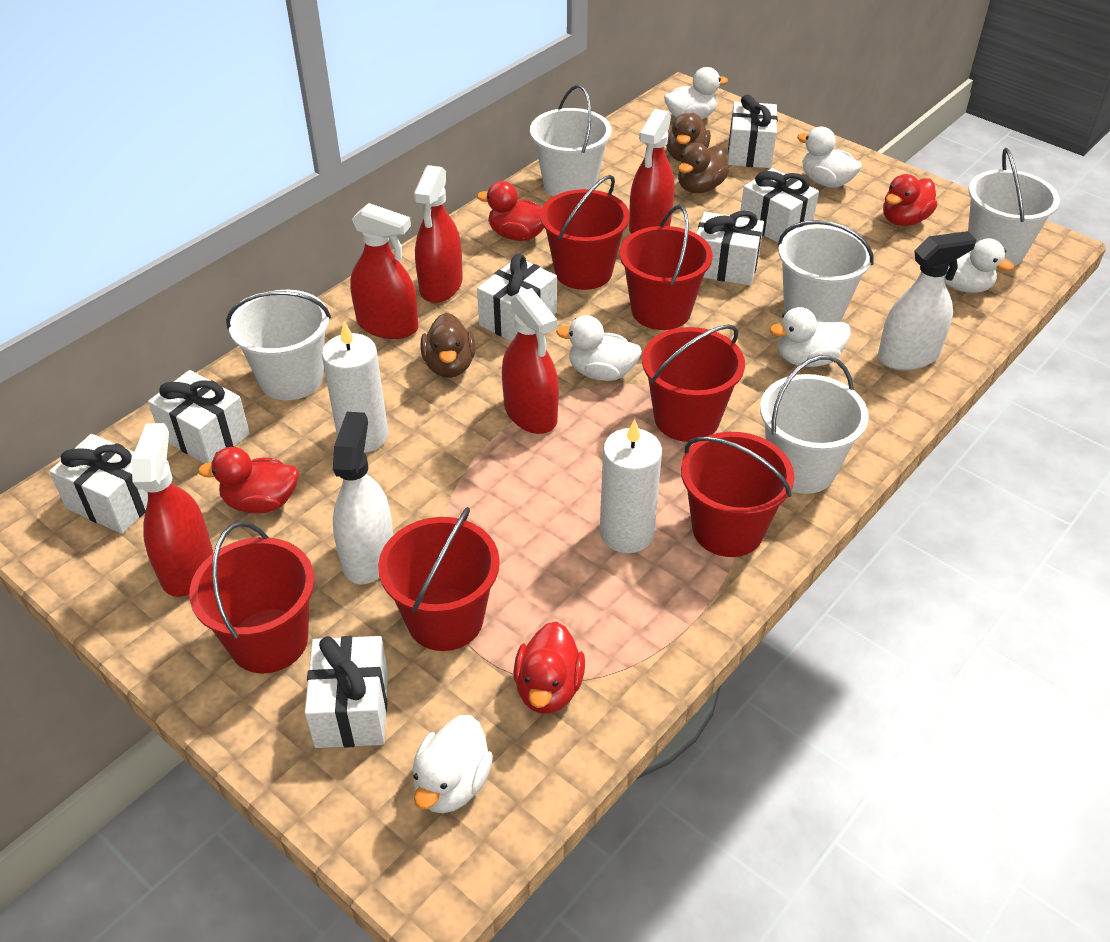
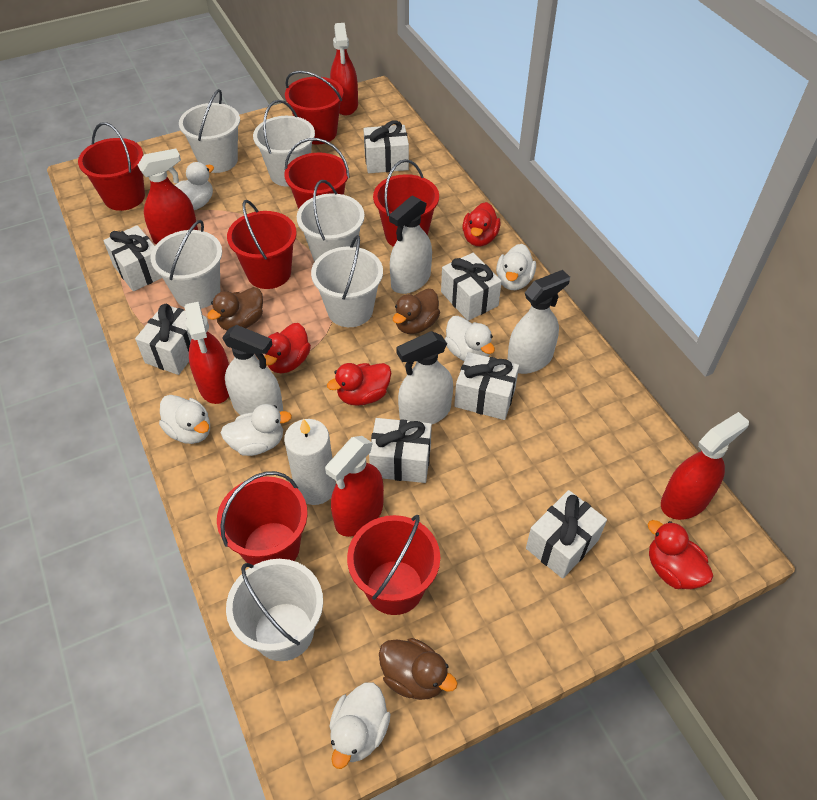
red bucket: [189,522,315,673] [378,507,500,651] [540,175,630,290] [620,205,713,330] [642,325,745,442] [681,432,794,557] = 6 -> [78,122,145,211] [217,471,308,565] [227,200,297,289] [284,138,350,209] [285,71,344,145] [347,515,440,615] [373,159,439,247] = 7
white bucket: [226,290,331,400] [530,85,612,196] [760,355,869,494] [778,220,874,322] [968,148,1060,266] = 5 -> [151,220,222,309] [179,89,240,173] [226,559,323,661] [253,100,315,187] [297,180,365,262] [311,235,383,327] = 6
white candle: [322,322,388,453] [600,419,662,553] = 2 -> [284,419,336,505] = 1
white spray bottle: [333,412,393,584] [878,231,977,370] = 2 -> [222,325,283,415] [389,196,432,294] [396,331,453,424] [507,270,570,374] = 4

